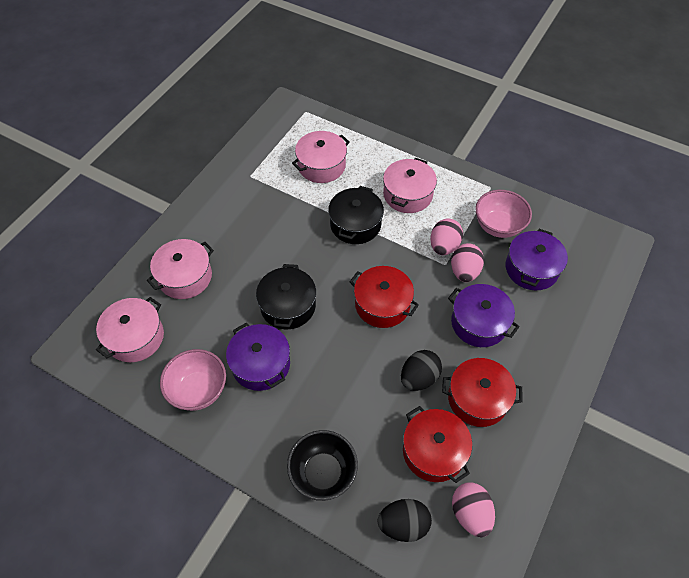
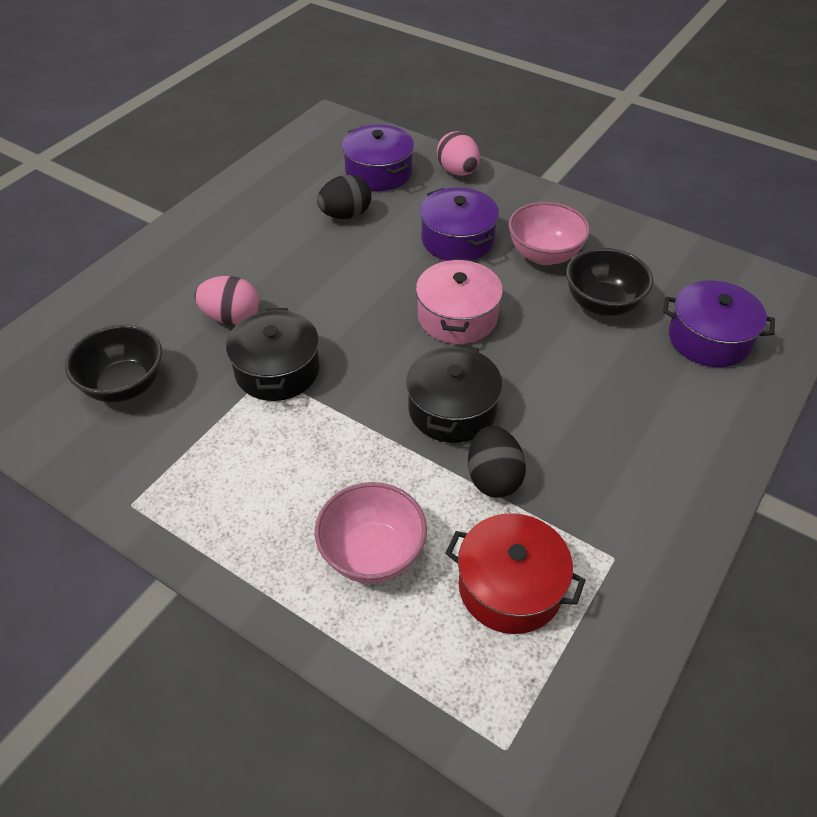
black bowl: [287,430,358,501] = 1 -> [65,324,162,402] [566,248,653,316] = 2
pink egg: [430,219,463,255] [451,243,484,282] [452,482,495,537] = 3 -> [195,276,260,325] [437,131,480,176] = 2
pink pot: [96,297,164,362] [147,239,214,299] [292,131,350,183] [383,158,437,213] = 4 -> [416,258,503,344] = 1
red pot: [349,266,419,328] [403,406,472,483] [442,358,523,427] = 3 -> [445,513,585,634] = 1

